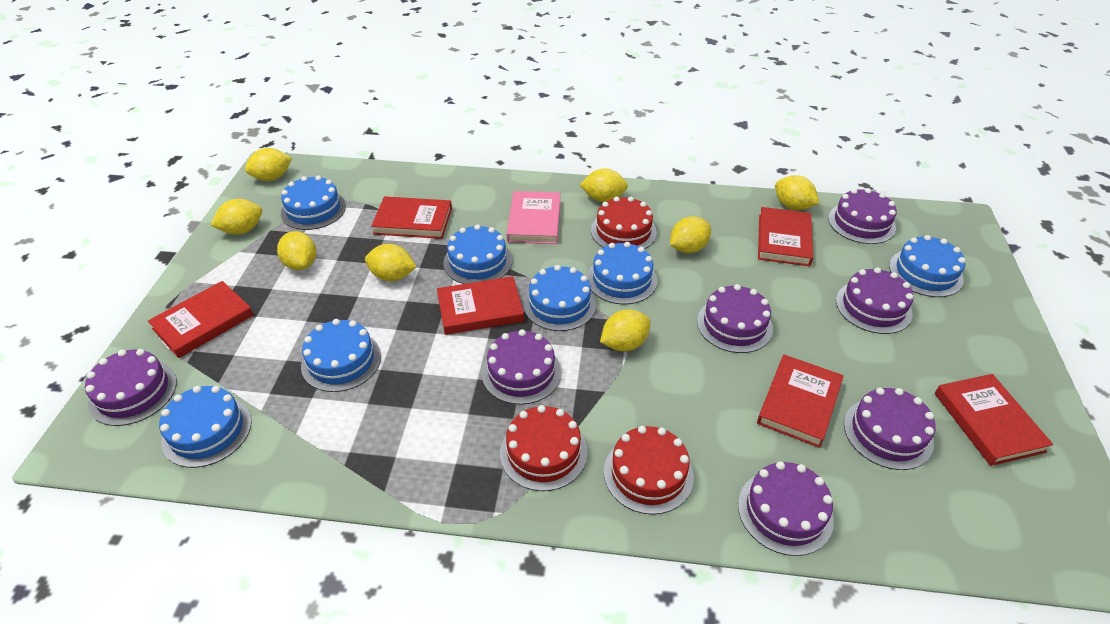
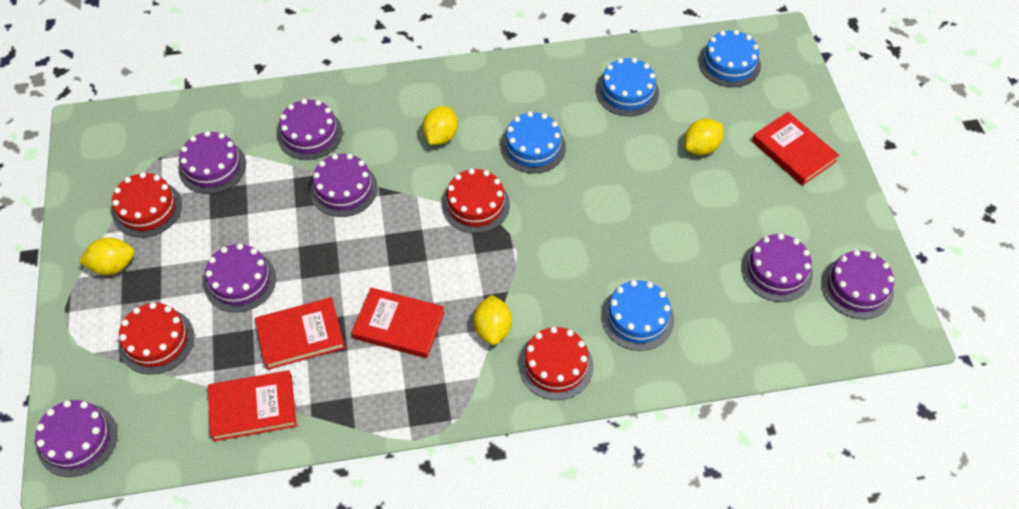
blue cake: [159,386,252,468] [281,175,346,230] [301,319,381,392] [443,224,512,284] [524,265,596,331] [587,242,657,305] [889,235,966,297] = 7 -> [500,111,566,173] [596,58,659,116] [601,280,674,351] [698,30,761,87] = 4
pink book: [507,191,561,244] = 1 -> none = 0
red book: [148,281,253,358] [371,196,452,239] [437,276,524,335] [757,355,844,448] [758,207,813,266] [935,374,1053,466] = 6 -> [208,370,297,441] [255,297,345,370] [351,288,445,358] [752,112,839,186] = 4
red cake: [500,405,587,491] [591,197,657,249] [604,426,694,515] = 3 -> [112,172,182,238] [119,302,194,375] [442,168,510,233] [519,327,593,400] = 4
yellow lemon: [211,199,262,235] [245,148,292,181] [277,231,316,270] [365,244,416,281] [580,168,628,202] [600,310,651,351] [670,216,711,253] [775,175,819,210] = 8 -> [79,237,135,275] [422,106,458,145] [473,295,512,345] [684,119,723,155] = 4

